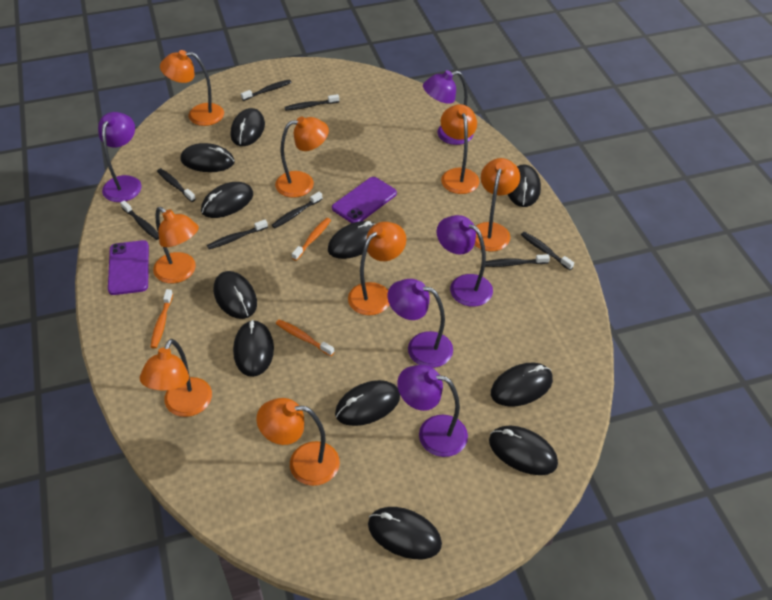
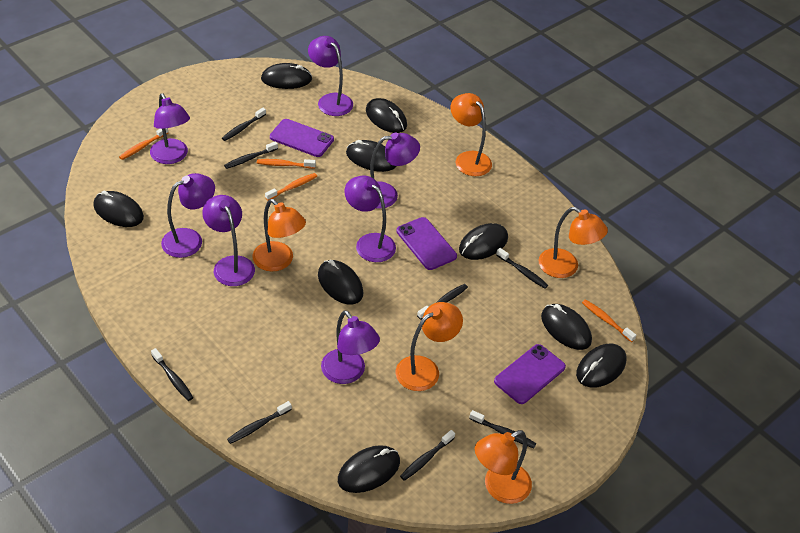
black mouse: [180,143,235,172] [201,182,253,218] [214,271,257,319] [231,108,265,146] [233,320,274,377] [328,221,375,259] [335,380,400,426] [368,507,442,559] [489,426,558,475] [491,363,553,407] [508,164,541,207] = 11 -> [93,191,144,227] [261,63,313,89] [318,260,363,305] [338,445,400,493] [346,140,396,172] [366,98,407,133] [459,223,508,260] [541,304,592,350] [576,344,626,388] = 9
orange lamp: [140,339,212,417] [153,207,199,283] [160,50,224,126] [256,398,340,486] [275,117,329,198] [348,222,406,315] [441,104,480,194] [474,158,520,252] = 8 -> [252,199,306,272] [396,302,463,391] [451,93,492,176] [475,430,532,504] [539,207,608,278] = 5
orange toothbrush: [150,289,173,349] [276,319,334,356] [292,218,331,261] = 3 -> [119,128,168,160] [257,159,316,168] [265,173,317,201] [582,299,636,342] = 4
purple lamp: [98,112,142,202] [388,279,453,368] [397,365,468,457] [423,70,474,145] [437,215,493,307] = 5 -> [150,93,190,164] [161,173,215,258] [202,195,255,286] [308,36,353,116] [321,310,380,384] [344,176,396,262] [370,133,420,209] = 7
purple phone: [108,240,149,295] [332,177,397,223] = 2 -> [270,119,334,157] [396,217,457,270] [494,344,566,404] = 3

